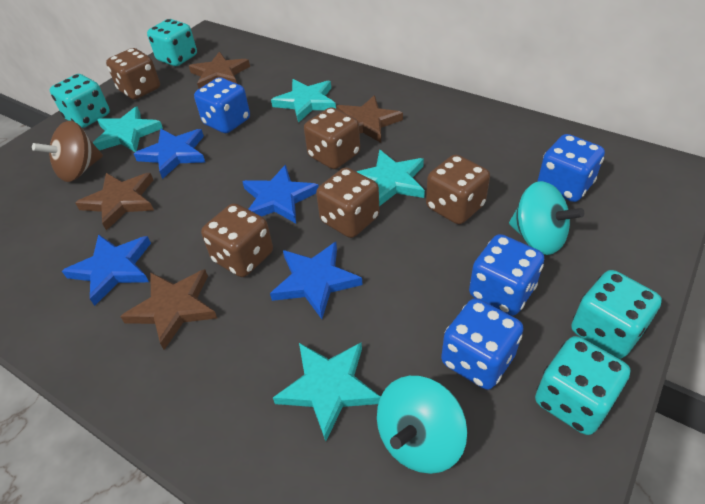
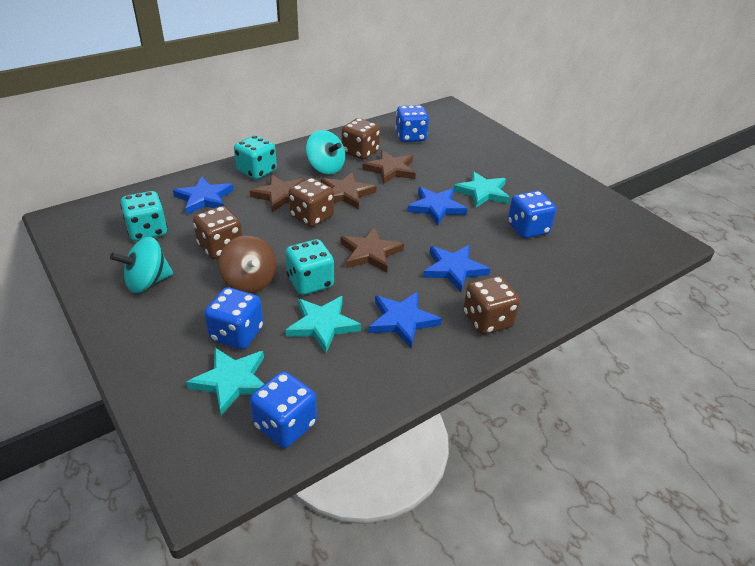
brown dice: [106,48,160,100] [201,203,273,277] [304,107,360,169] [316,167,379,238] [426,154,490,224] = 5 -> [193,206,242,259] [288,178,334,227] [342,118,380,160] [463,276,520,334] = 4
turquoise dice: [50,74,110,128] [147,19,197,66] [535,336,630,435] [571,270,662,359] = 4 -> [120,191,167,241] [234,135,277,179] [285,239,334,295] = 3
turquoise star: [93,106,163,152] [271,79,336,123] [273,343,381,441] [356,150,425,206] = 4 -> [186,348,264,416] [286,296,361,353] [454,171,510,208] = 3

